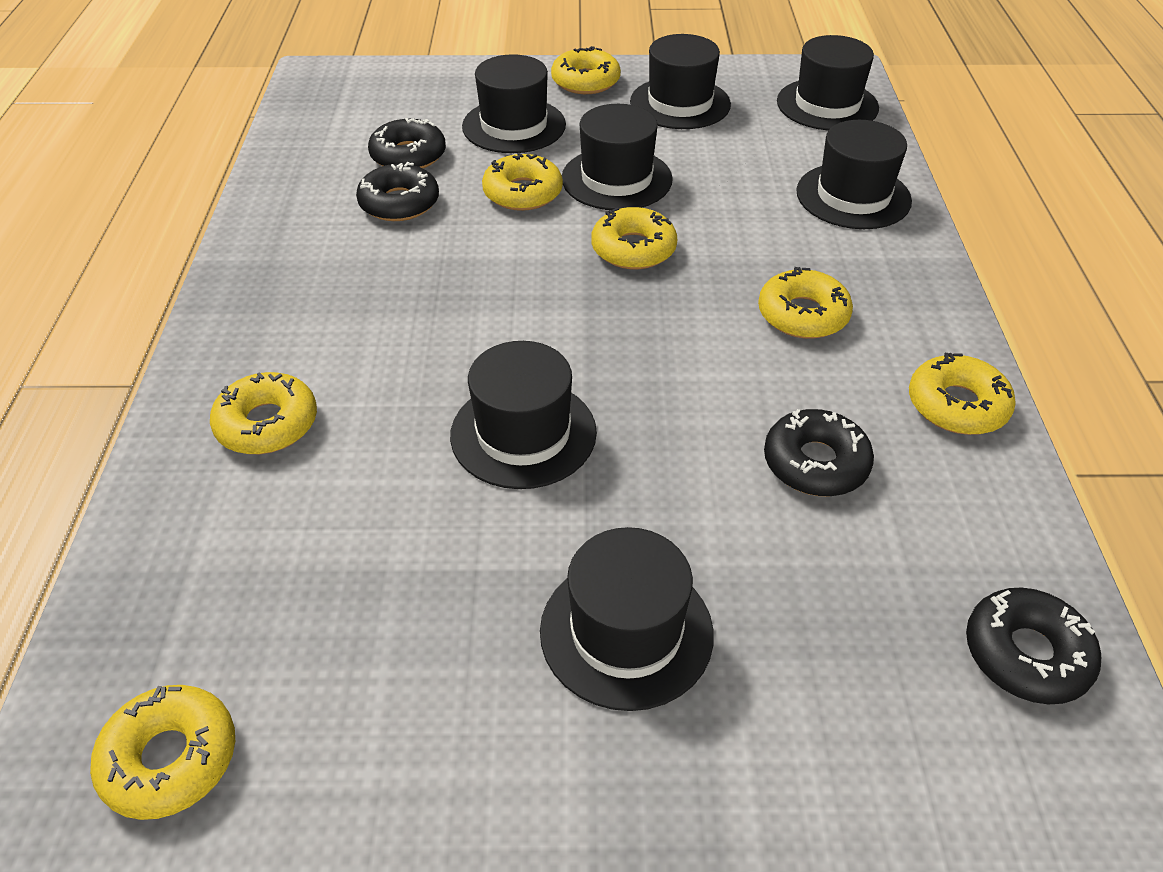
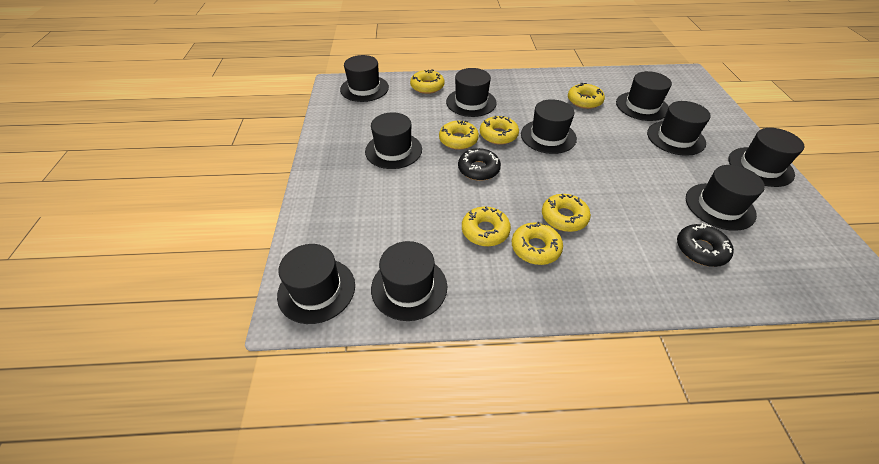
black donut: [356,162,439,221] [368,118,446,168] [764,409,874,496] [966,587,1101,704] = 4 -> [458,148,501,181] [677,223,734,267] = 2
black hat: [450,341,597,489] [462,54,566,153] [540,527,714,711] [562,104,673,210] [630,34,731,129] [777,35,879,131] [796,120,912,229] = 7 -> [277,244,355,324] [340,55,389,102] [365,112,422,169] [371,241,447,321] [446,68,497,117] [521,99,577,154] [616,71,672,121] [647,101,711,156] [686,165,765,231] [729,128,805,187] = 10

